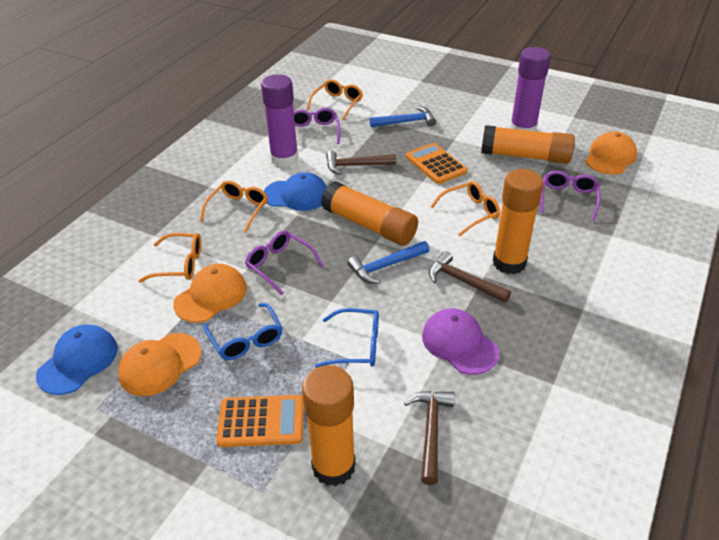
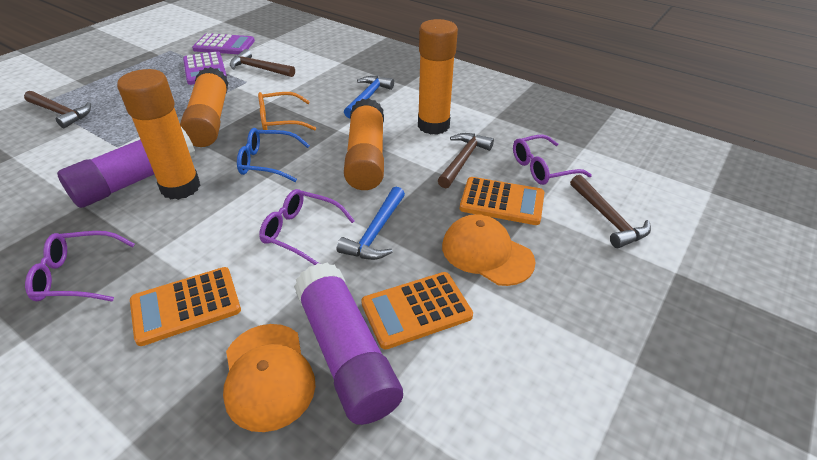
blue cap: [36,324,118,395] [264,172,327,211] = 2 -> none = 0
blue glasses: [204,303,282,360] [315,308,379,368] = 2 -> [237,128,310,182] = 1
brown hammer: [326,151,396,175] [404,391,455,485] [429,251,511,303] = 3 -> [24,91,91,128] [230,49,295,77] [438,133,494,188] [570,175,651,248] = 4
orange calculator: [216,395,304,447] [406,143,467,184] = 2 -> [130,267,241,346] [361,272,473,350] [460,177,544,225] = 3
orange cap: [118,333,202,396] [173,264,247,323] [585,131,637,175] = 3 -> [223,324,315,432] [442,214,536,286] = 2
orange glasses: [138,233,202,283] [200,181,268,233] [307,79,363,120] [430,181,500,236] = 4 -> [258,92,316,130] = 1
purple calculator: none = 0 -> [183,51,227,85] [192,33,255,54] = 2
purple cap: [422,308,499,375] = 1 -> none = 0

